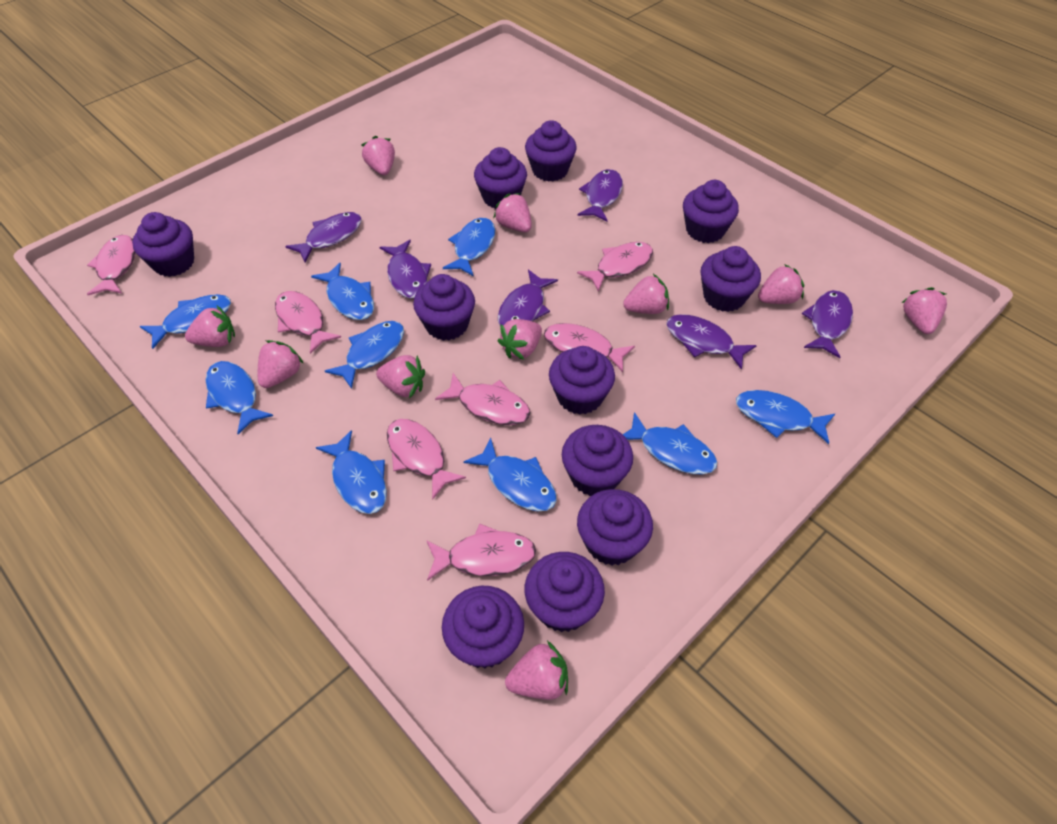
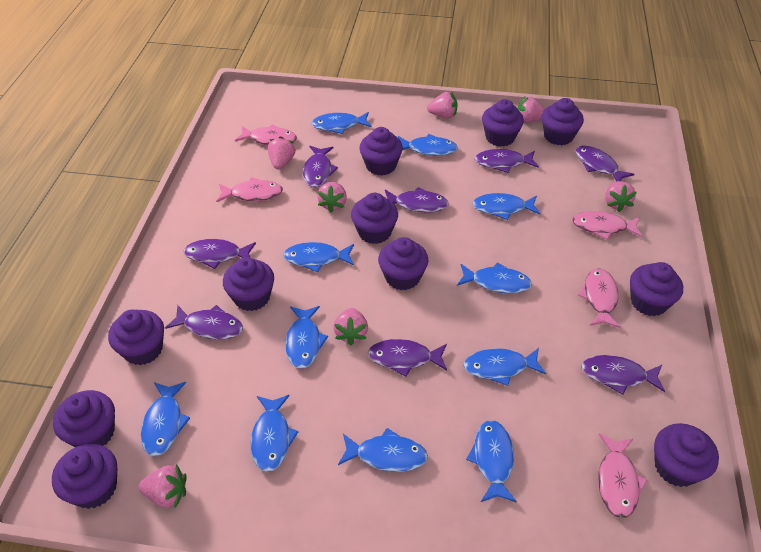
blue fish: [140,294,231,349] [205,361,273,434] [311,263,374,320] [316,430,387,514] [325,321,404,389] [443,218,495,276] [464,437,557,511] [623,412,717,474] [736,390,835,444] = 9 -> [141,382,190,456] [251,395,298,472] [283,242,354,272] [285,306,328,369] [311,112,372,134] [338,428,428,472] [398,134,458,156] [457,262,532,294] [464,348,546,386] [466,420,517,503] [472,193,540,220] = 11
pink fish: [87,235,136,295] [275,291,341,354] [387,419,466,499] [426,523,536,581] [435,373,530,425] [544,323,635,372] [577,242,653,292] = 7 -> [216,177,283,202] [235,124,297,145] [572,211,642,240] [578,268,621,328] [598,433,647,518] = 5
pink strawberry: [185,306,235,347] [258,340,304,388] [361,136,395,175] [376,355,425,398] [493,193,532,232] [498,319,542,360] [505,641,568,700] [623,274,669,314] [758,264,804,304] [902,287,947,334] = 10 -> [138,464,187,508] [268,136,296,169] [317,182,347,213] [334,308,368,345] [427,92,458,118] [518,96,545,123] [605,181,637,212] = 7
purple fish: [285,212,362,262] [379,240,431,299] [498,270,558,327] [578,169,623,222] [666,314,757,370] [802,290,853,358] = 6 -> [165,305,243,340] [184,239,256,269] [303,146,338,187] [368,339,447,377] [385,187,449,213] [475,149,539,173] [576,146,634,182] [581,355,665,395] = 8

